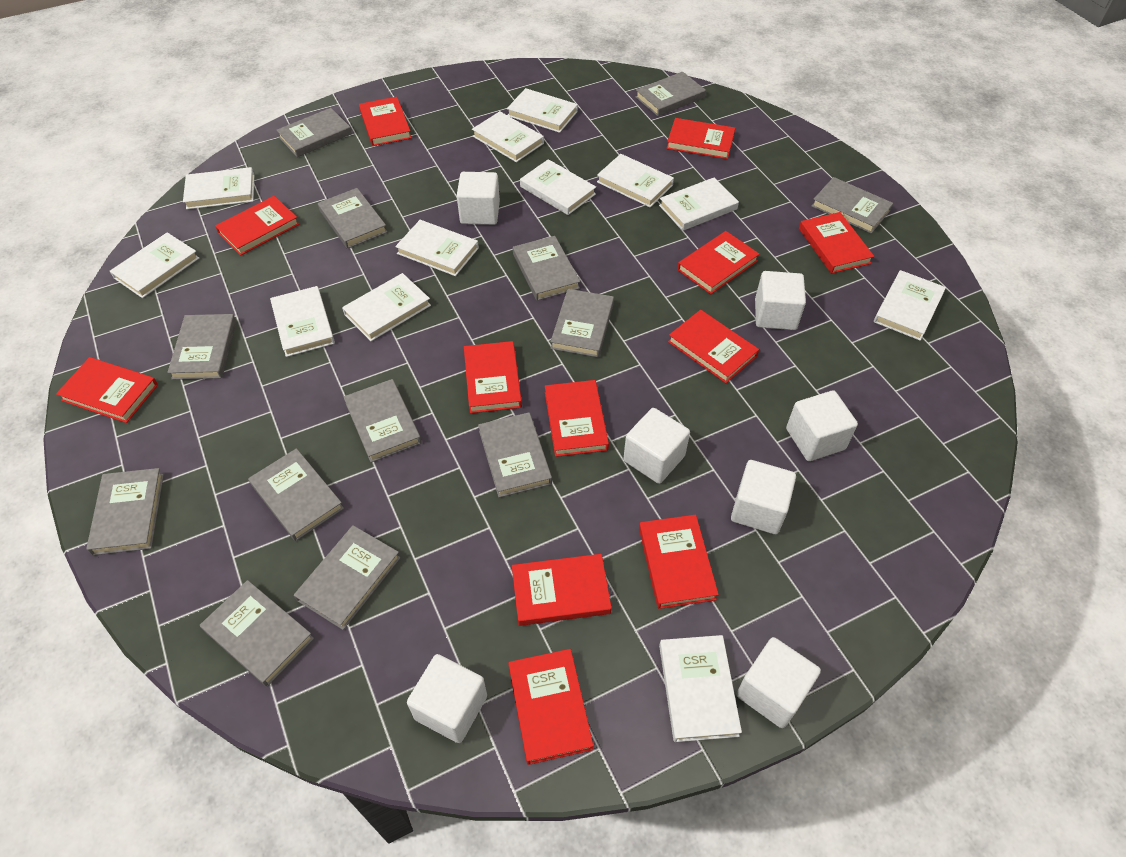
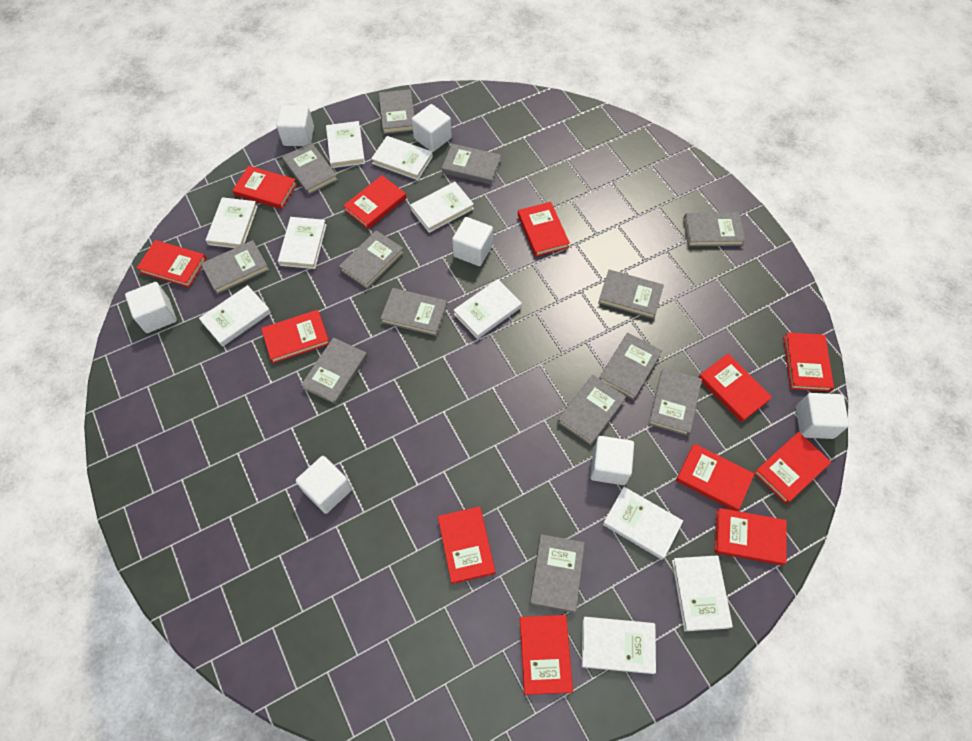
white book: [110,232,199,298] [183,167,254,209] [270,286,335,357] [342,273,431,341] [395,220,479,276] [472,111,544,162] [507,88,578,133] [520,159,596,215] [597,154,674,207] [659,178,739,231] [659,635,742,742] [874,270,946,341] = 12 -> [199,285,271,347] [206,197,258,248] [278,217,327,269] [326,121,365,168] [371,136,433,180] [410,182,474,233] [454,279,522,339] [581,617,656,674] [603,487,683,560] [672,555,733,631] = 10

